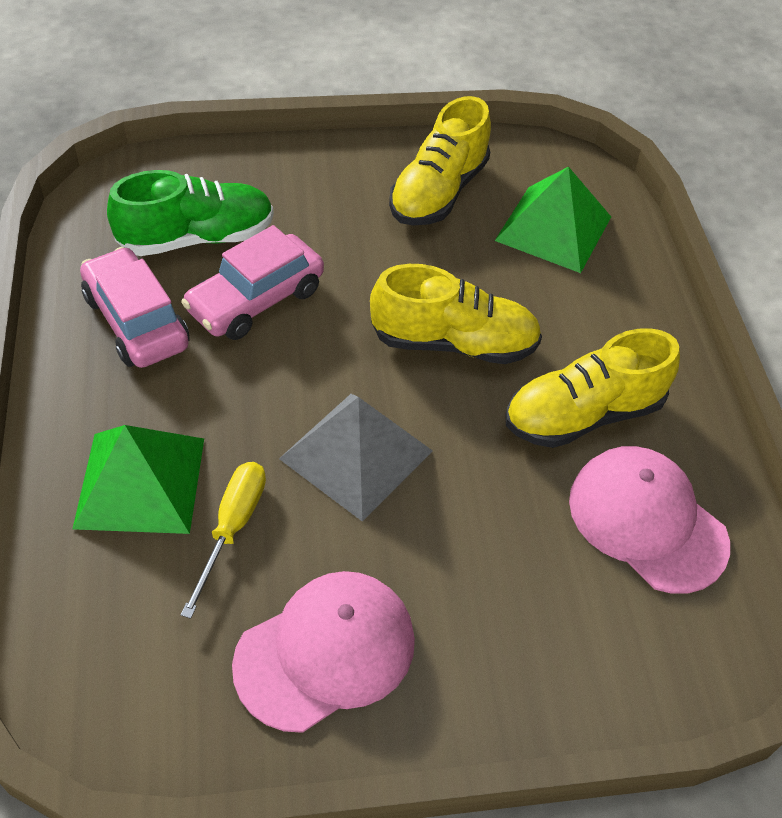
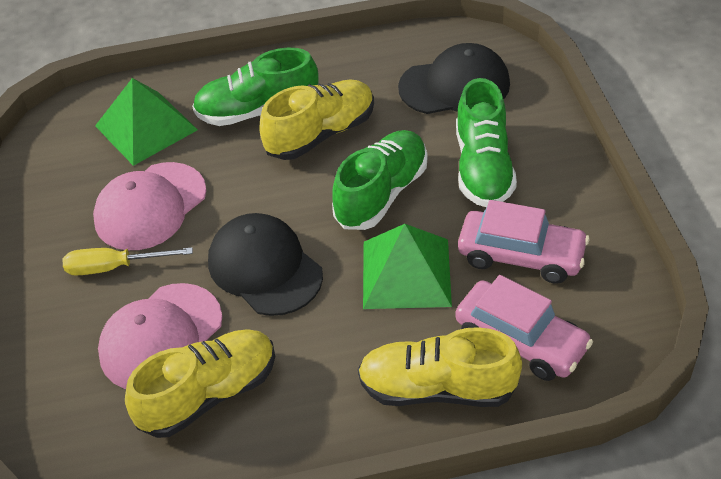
black cap: none = 0 -> [208,213,323,316] [398,43,510,114] = 2
green shoe: [107,170,274,256] = 1 -> [192,48,319,126] [332,130,427,230] [456,78,517,207] = 3
grey pyramid: [279,394,433,522] = 1 -> none = 0

